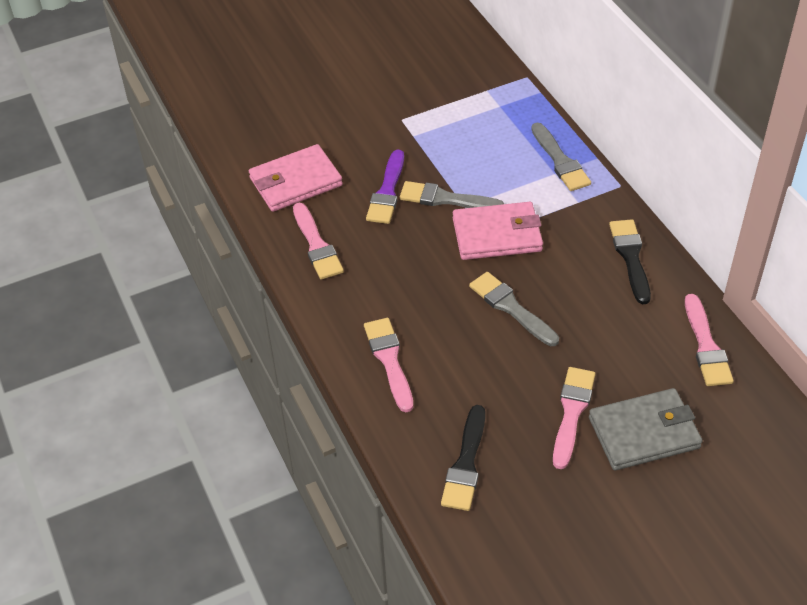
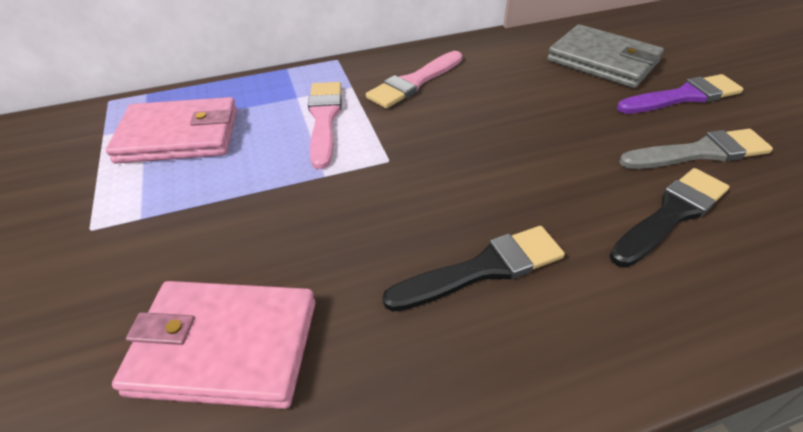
grey brush: [400,181,504,208] [469,272,559,346] [531,123,591,191] = 3 -> [619,129,773,169] = 1
pink brush: [293,203,344,280] [364,318,413,412] [553,367,595,469] [685,294,734,386] = 4 -> [308,82,342,169] [366,51,462,108] = 2

